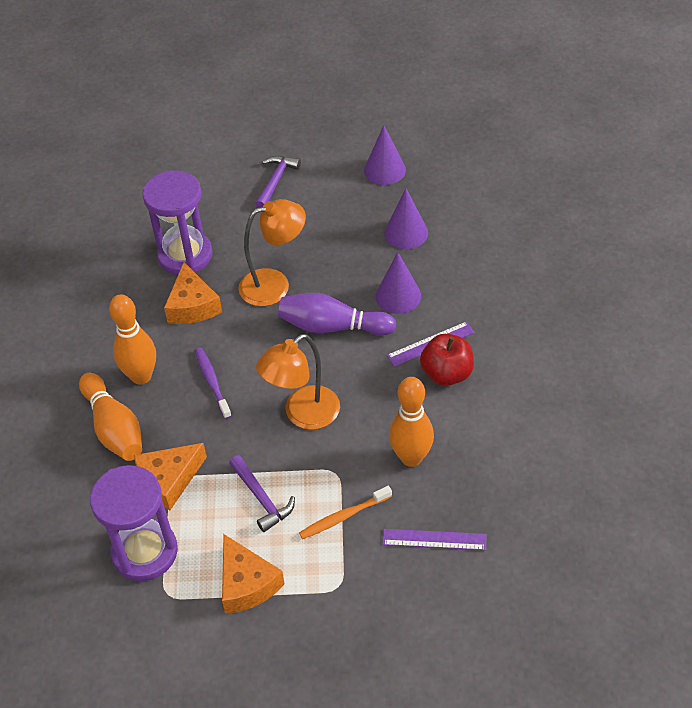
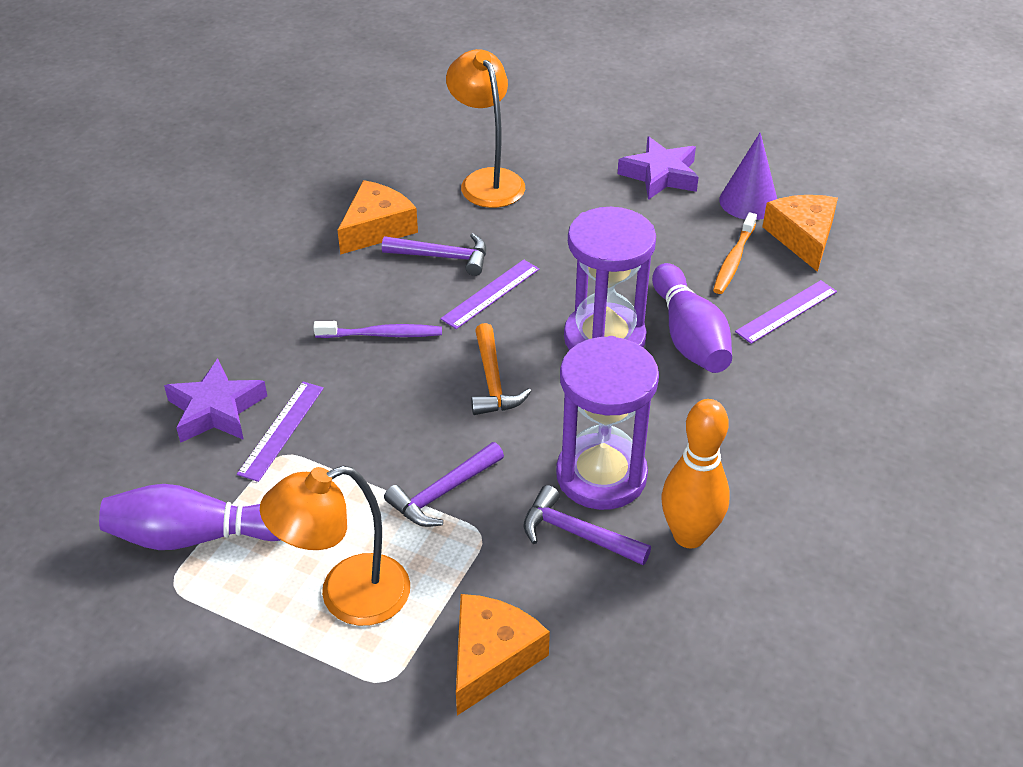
orange bowling pin: [79,373,142,461] [109,294,156,385] [389,377,434,467] = 3 -> [662,399,730,548] = 1
orange hammer: none = 0 -> [471,323,531,415] = 1
purple bowling pin: [278,293,396,336] = 1 -> [99,484,280,550] [652,263,732,373] = 2
purple cone: [364,125,406,185] [376,252,421,314] [384,189,428,249] = 3 -> [719,132,777,220] = 1
purple hammer: [229,455,295,532] [255,156,301,208] = 2 -> [382,233,486,276] [384,442,504,527] [523,485,651,565] = 3
purple ruler: [382,529,486,550] [387,321,475,367] = 2 -> [237,382,324,482] [440,259,539,329] [735,280,837,344] = 3
purple star: none = 0 -> [164,359,267,443] [618,137,699,200] = 2
red apple: [420,334,474,386] = 1 -> none = 0

